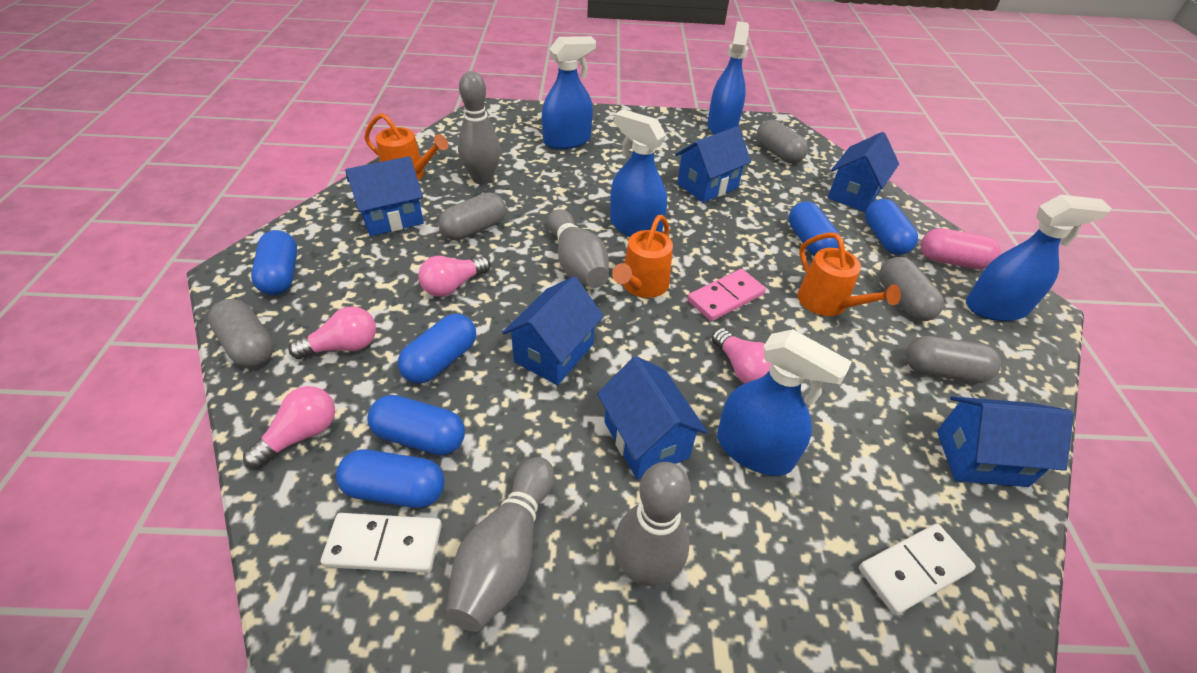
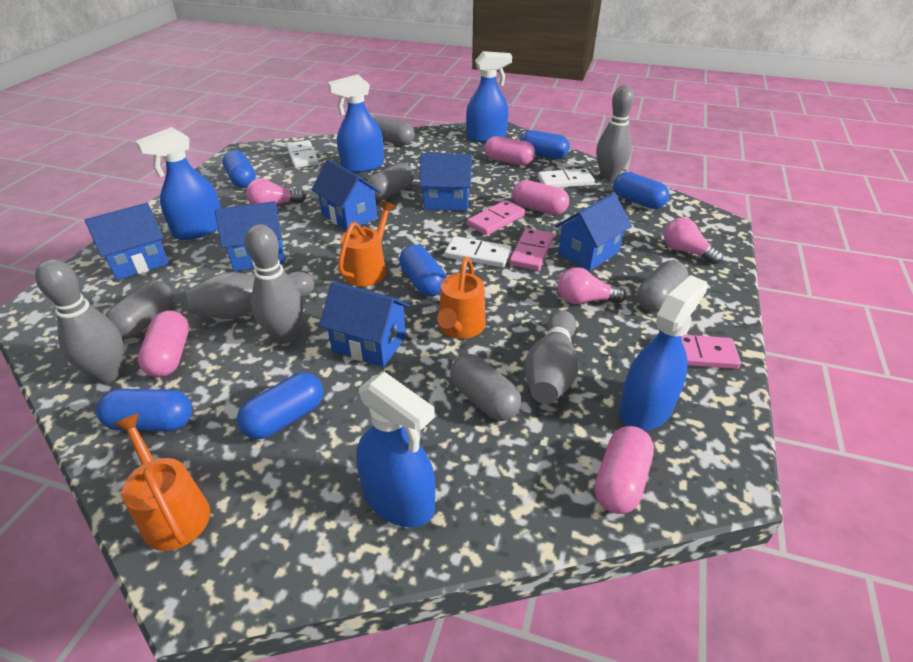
grey bowling pin: [446,457,554,632] [458,71,500,184] [547,209,609,288] [614,462,691,586] = 4 -> [35,259,123,383] [185,272,314,319] [245,224,303,344] [525,310,579,404] [596,86,635,180] = 5
pink capsule: [921,228,1001,269] = 1 -> [138,311,189,377] [484,136,535,166] [512,180,569,215] [595,426,654,514] = 4
pink domino: [687,269,766,321] = 1 -> [467,200,525,235] [509,228,554,271] [657,334,741,369] = 3
pink light bulb: [243,386,335,469] [288,306,376,359] [418,256,490,297] [712,328,771,384] = 4 -> [246,178,306,205] [558,267,627,304] [664,218,723,265] = 3
white domino: [321,513,442,573] [859,524,976,615] = 2 -> [287,140,319,168] [445,236,512,268] [538,168,595,188] = 3

